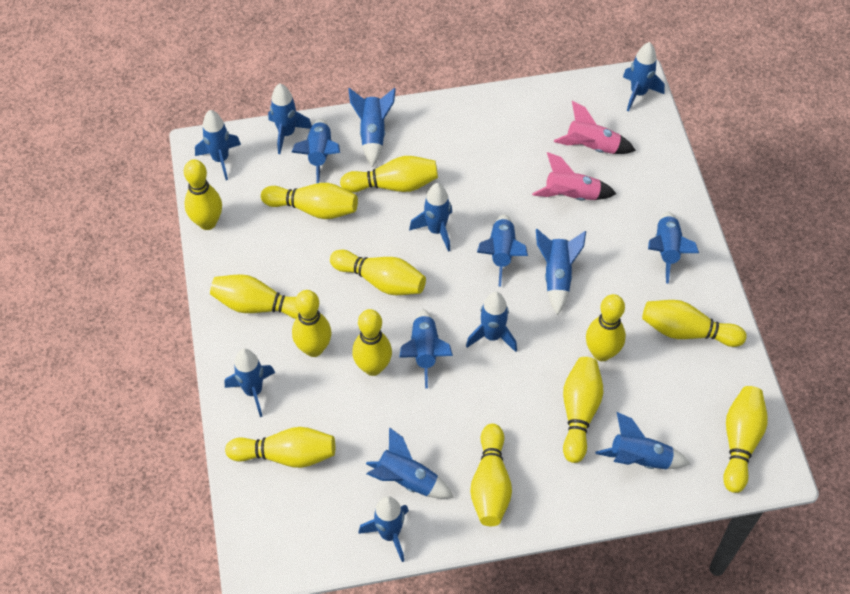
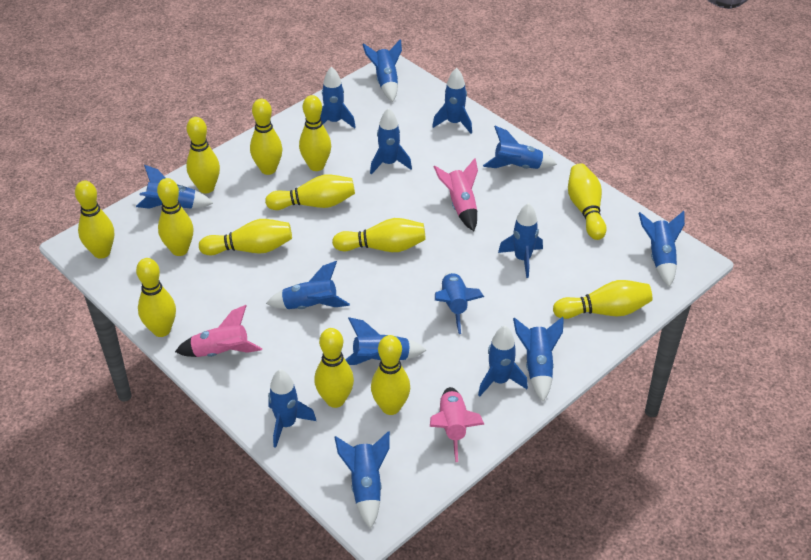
pink rocket: [532,152,616,201] [554,101,636,154] = 2 -> [175,305,262,357] [430,387,484,462] [434,158,478,231] = 3

